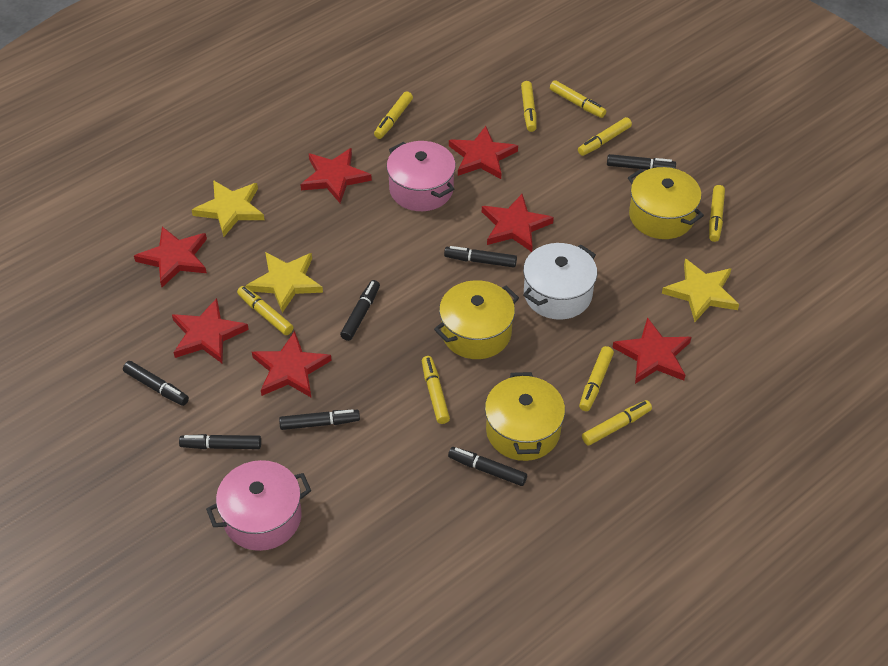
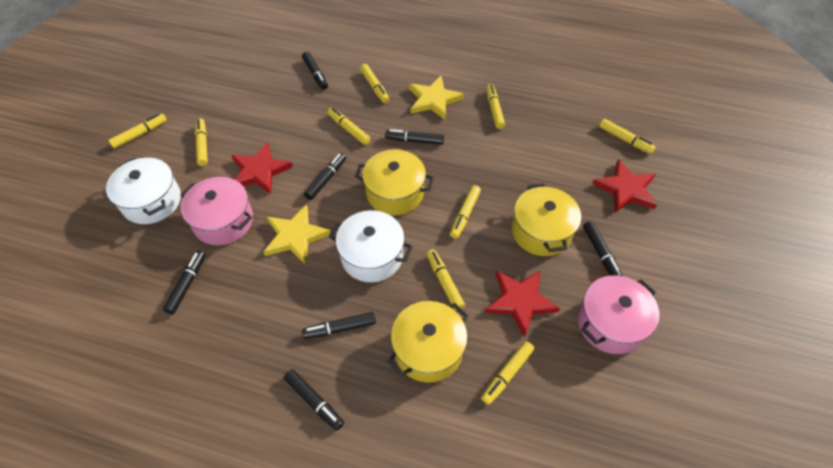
red star: [134,227,207,287] [172,298,249,364] [252,331,332,397] [300,148,372,203] [449,126,518,179] [482,194,554,252] [612,317,691,384] = 7 -> [231,142,293,194] [485,270,560,337] [592,159,657,213] = 3
white pot: [523,243,597,320] = 1 -> [106,158,181,224] [328,210,413,282] = 2
yellow star: [192,180,264,237] [246,252,323,313] [662,259,739,322] = 3 -> [264,204,331,265] [409,76,464,120] = 2

